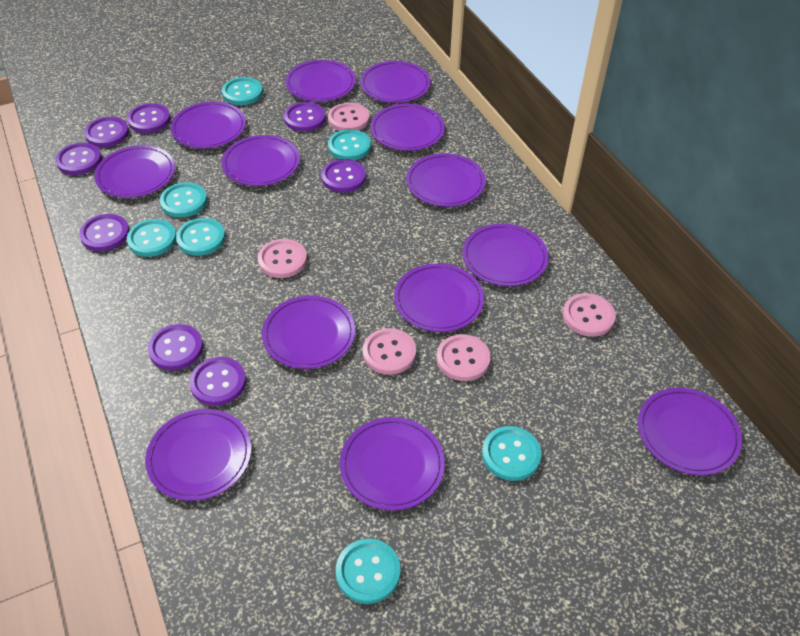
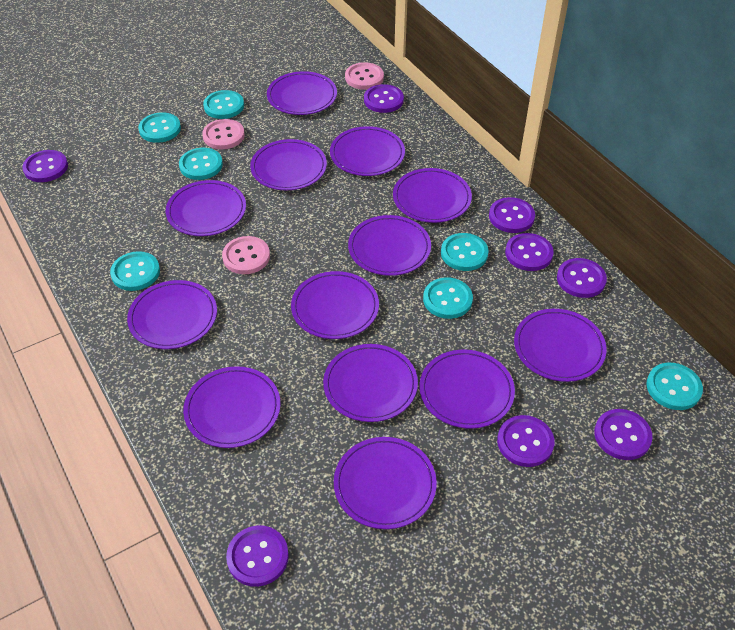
pink button: [258,239,307,278] [328,103,370,131] [363,328,416,375] [437,334,491,381] [563,293,616,337] = 5 -> [202,119,245,149] [222,236,270,274] [345,62,384,90] = 3

